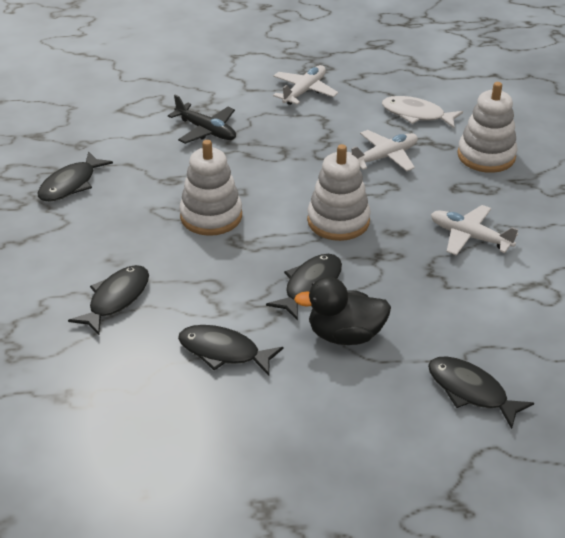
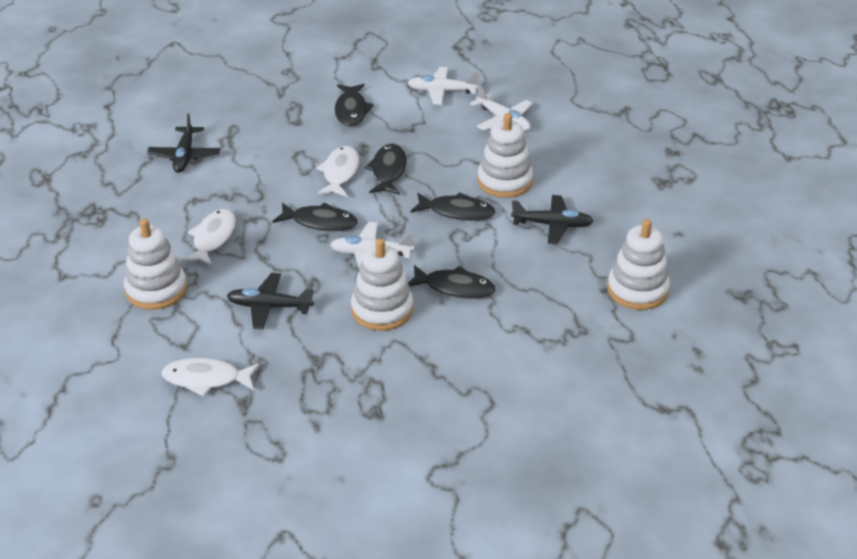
black duck: [294,277,391,345] = 1 -> none = 0
black plane: [168,95,236,144] = 1 -> [147,113,220,173] [227,273,314,329] [511,195,593,244] = 3
white fish: [382,96,463,128] = 1 -> [162,358,260,396] [181,209,236,266] [316,146,359,197] = 3
white stacking toy: [179,140,242,236] [307,144,371,241] [457,82,518,173] = 3 -> [124,219,187,310] [351,238,413,331] [477,113,533,198] [607,219,670,310] = 4

